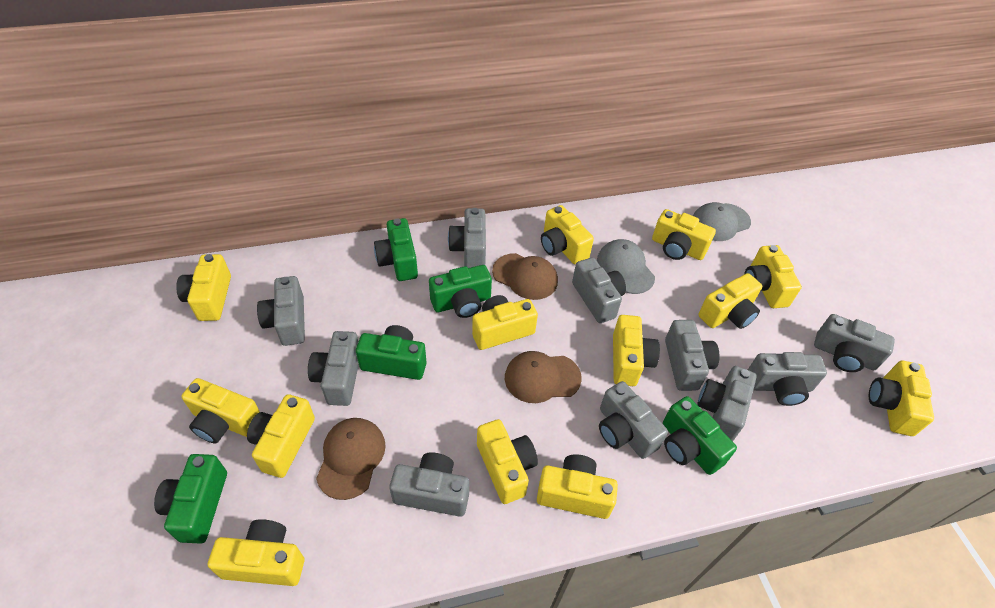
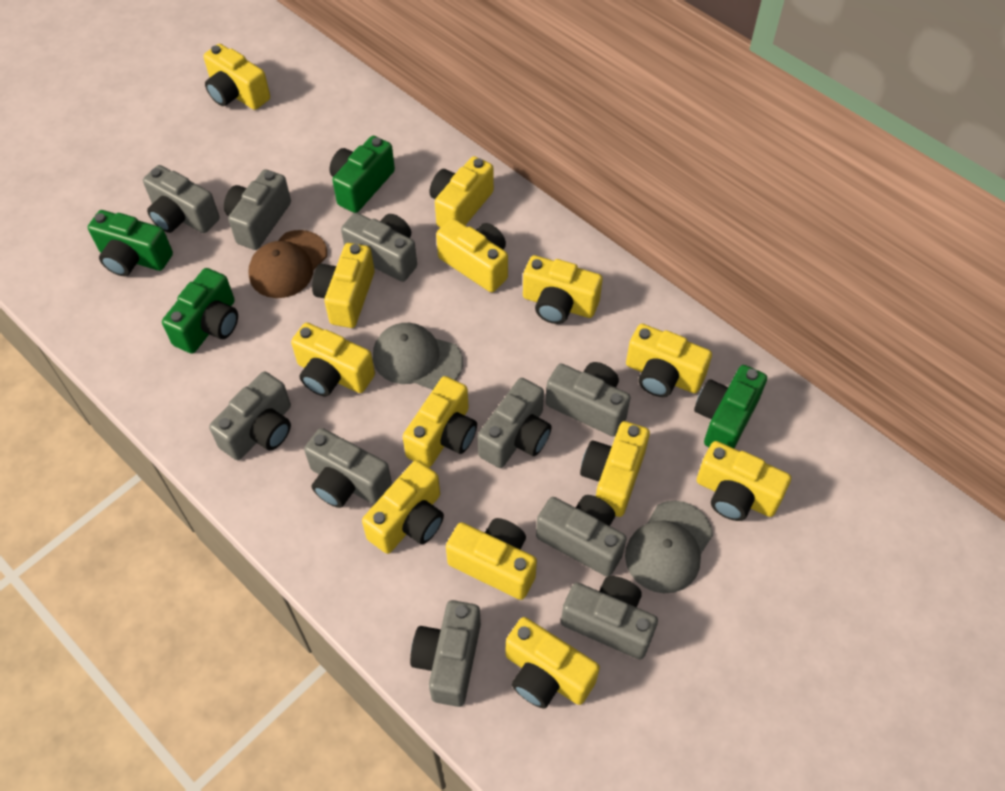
brown cap: [316,418,386,500] [492,253,558,300] [505,351,582,403] = 3 -> [248,230,327,298] = 1
green camera: [154,454,227,544] [356,325,427,380] [374,218,418,281] [429,265,492,318] [663,396,737,475] = 5 -> [88,210,173,276] [162,268,238,354] [329,136,395,213] [694,365,767,448] = 4

